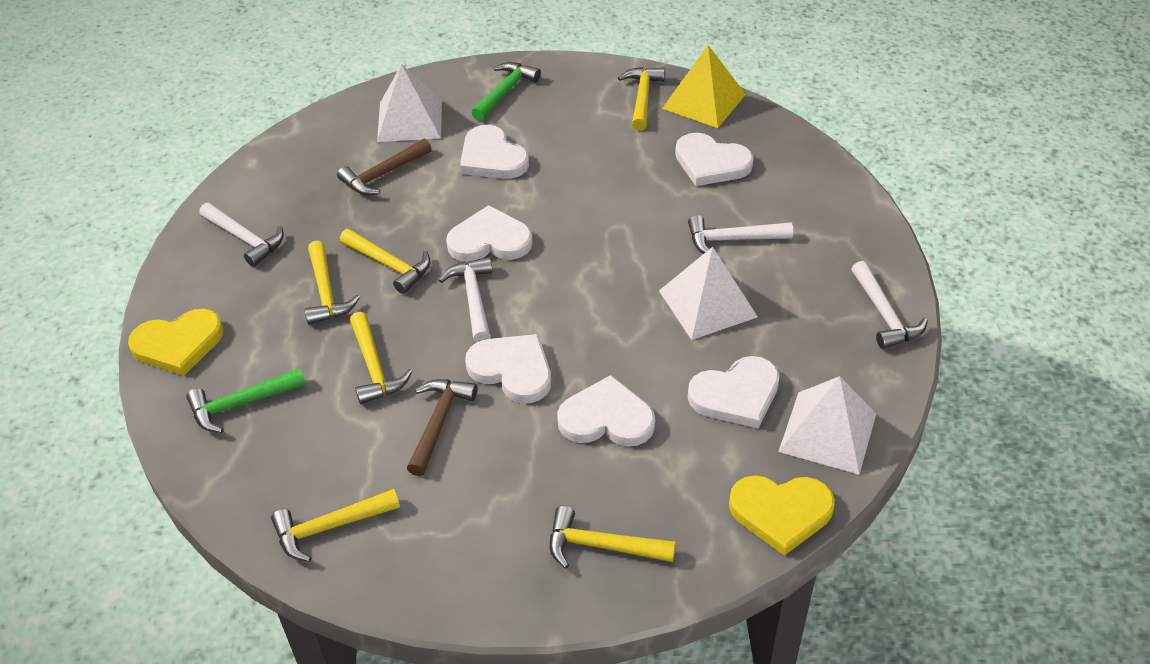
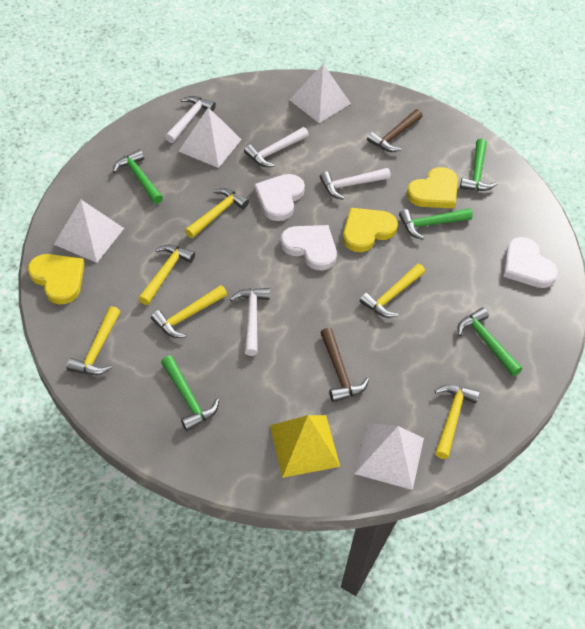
green hammer: [186,368,306,433] [471,62,541,121] = 2 -> [113,149,163,204] [161,356,219,431] [399,208,473,240] [457,307,522,376] [460,139,497,191] = 5
white heart: [446,205,533,262] [460,125,529,179] [465,334,551,403] [557,375,655,447] [675,133,754,186] [688,356,780,429] = 6 -> [254,174,305,221] [281,225,337,270] [503,237,558,288] = 3
white pyramid: [377,64,442,142] [659,247,758,340] [778,376,877,475] = 3 -> [54,200,124,263] [178,107,242,168] [289,64,351,123] [354,423,424,490] = 4
yellow heart: [128,309,223,376] [729,475,835,556] = 2 -> [28,254,85,305] [343,208,398,252] [407,167,458,209] = 3

